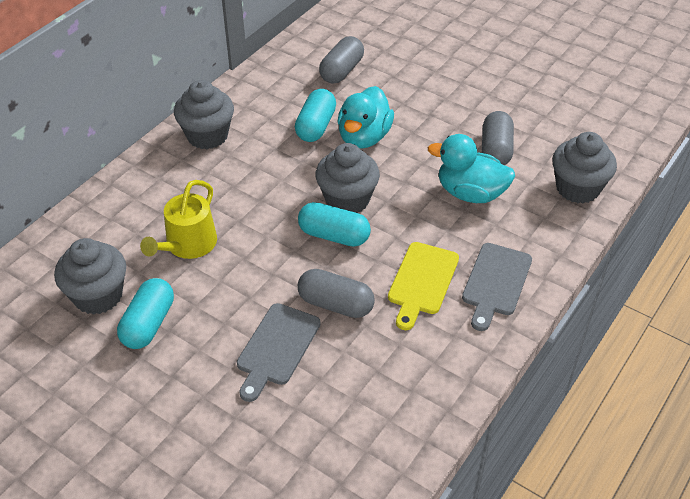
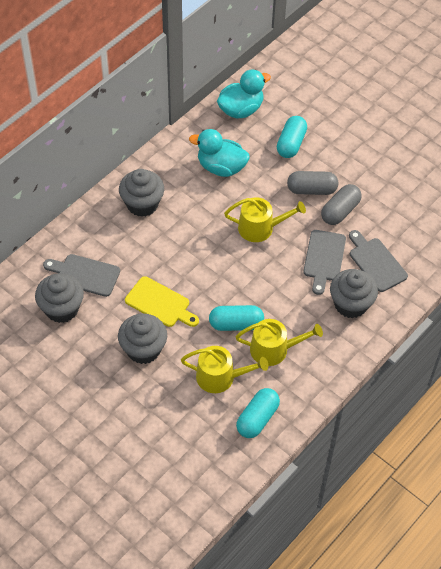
grey capsule: [298,269,375,318] [319,36,364,84] [482,111,514,165] = 3 -> [287,171,339,195] [321,184,362,225] = 2
grey cutting board: [237,303,321,402] [462,243,532,331] = 2 -> [43,254,120,297] [303,230,346,295] [349,230,408,292] = 3
yellow watering can: [140,180,217,259] = 1 -> [181,346,268,393] [224,197,306,242] [235,319,323,366] = 3

